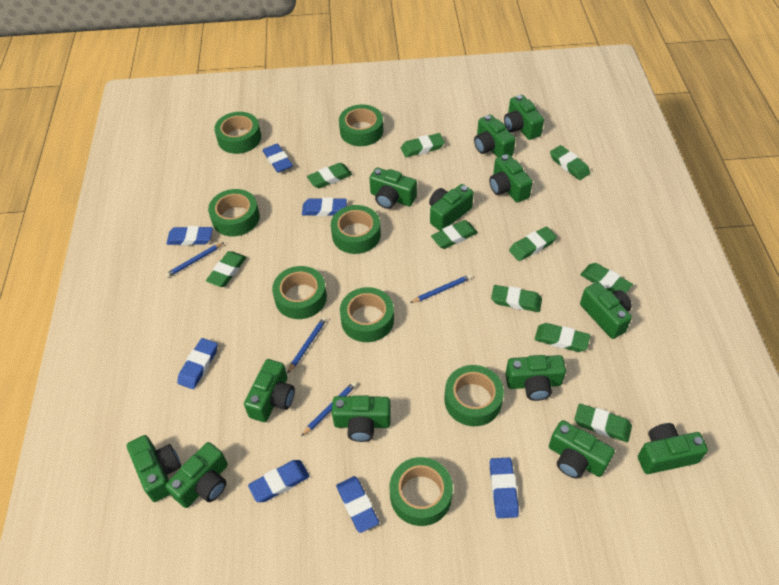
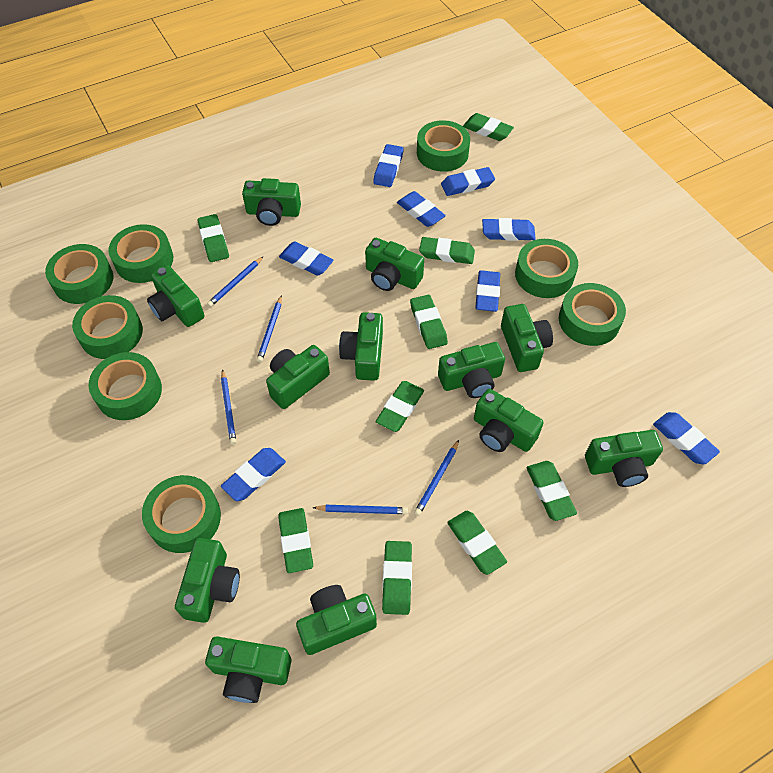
blue eraser: [166,226,213,245] [177,338,218,389] [248,460,310,502] [263,144,293,173] [302,198,347,216] [336,476,379,533] [490,458,519,518] = 7 -> [221,448,286,501] [279,242,334,276] [373,144,404,187] [397,191,446,227] [441,167,495,196] [475,270,500,312] [482,218,536,241] [653,412,720,464] = 8
blue pencil: [165,242,224,278] [287,317,327,374] [302,382,357,436] [410,274,472,303] = 4 -> [207,256,264,307] [221,369,236,445] [257,295,282,362] [313,505,408,514] [414,440,459,516] = 5
green camera: [127,435,181,502] [165,442,228,508] [244,359,295,422] [332,395,391,442] [369,167,417,209] [429,184,474,231] [474,114,516,157] [489,154,532,203] [504,95,544,140] [505,355,566,401] [549,420,615,479] [580,282,632,339] [638,423,708,474] = 13 -> [147,265,205,327] [175,538,240,623] [205,636,292,703] [242,178,301,226] [266,345,330,409] [296,585,377,655] [339,312,383,381] [365,238,424,291] [438,342,505,398] [474,389,544,452] [501,304,553,372] [585,430,663,487] = 12
green eraser: [206,251,247,287] [307,163,352,188] [401,133,445,157] [431,220,478,249] [491,285,542,312] [509,226,557,261] [535,323,590,352] [550,145,590,180] [574,404,632,442] [580,263,633,293] = 10 -> [198,214,229,262] [278,508,313,573] [376,381,424,432] [382,541,412,615] [410,295,448,349] [419,237,475,264] [447,511,507,575] [463,113,514,141] [526,461,577,521] = 9

